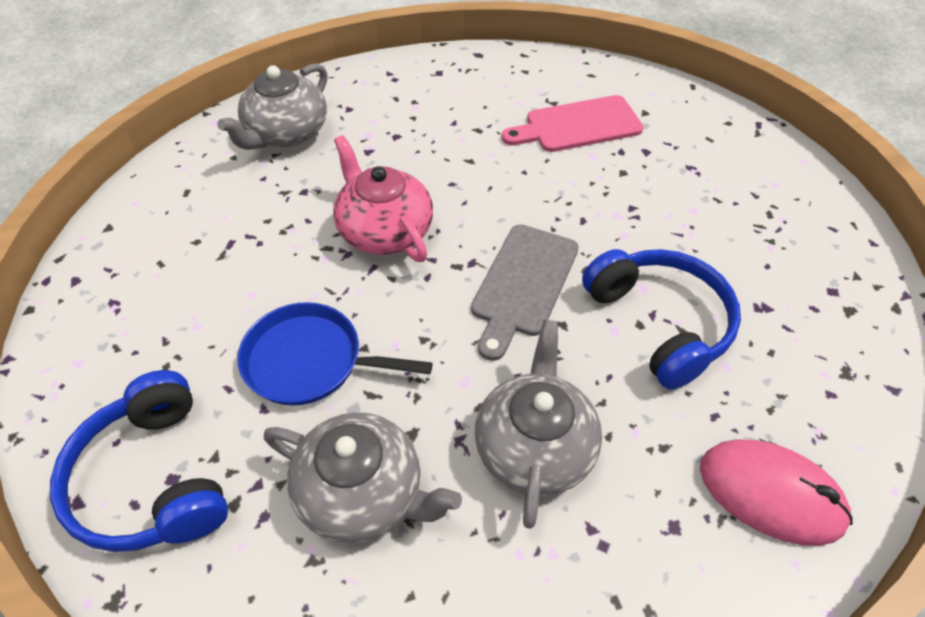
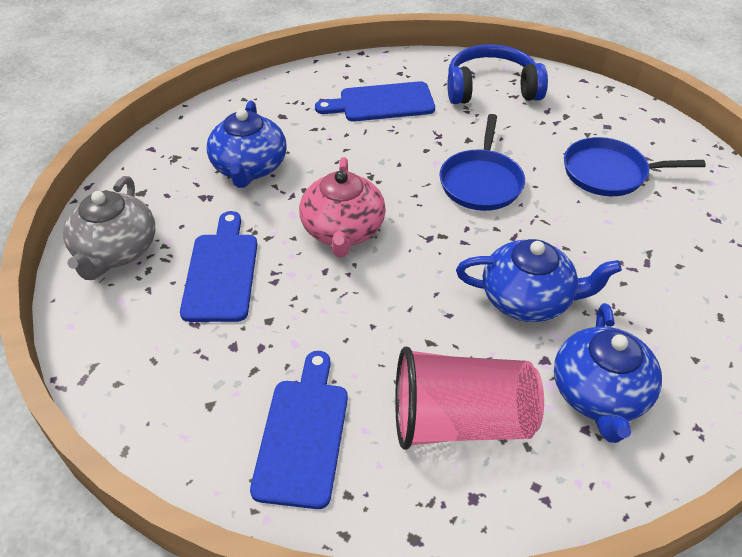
blue cutting board: none = 0 -> [180,211,258,322] [250,351,348,509] [315,81,435,121] = 3
blue headphones: [50,370,228,552] [582,249,741,390] = 2 -> [448,44,548,104] = 1
blue pan: [237,302,433,406] = 1 -> [439,114,525,211] [564,137,706,196] = 2
blue teapot: none = 0 -> [207,101,287,188] [456,239,622,322] [554,303,662,443] = 3
grey cutting board: [471,224,579,361] = 1 -> none = 0
grey teapot: [217,63,327,150] [264,412,462,543] [475,320,602,529] = 3 -> [63,176,155,280] = 1
pink cup: none = 0 -> [395,346,544,450] = 1
pink cutting board: [502,95,644,152] = 1 -> none = 0
pink mouse: [700,440,853,546] = 1 -> none = 0

